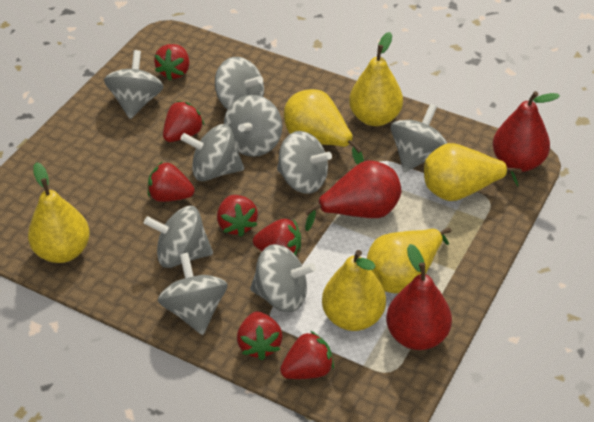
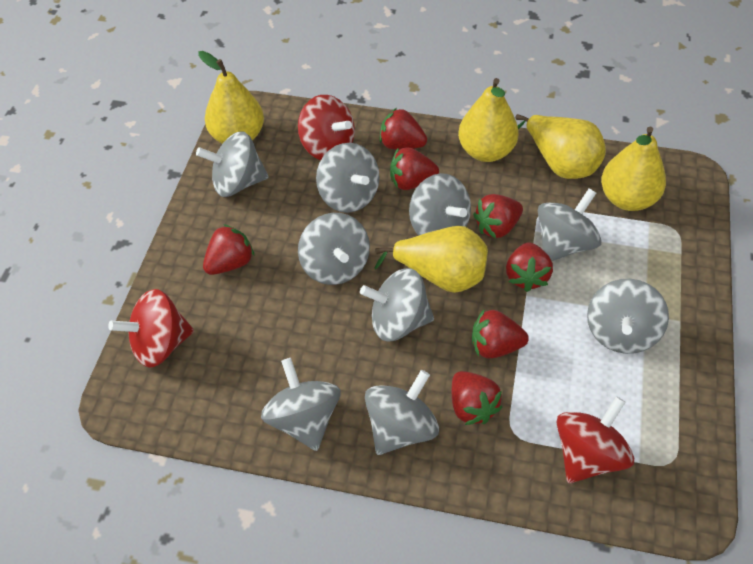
red pear: [305,160,401,231] [386,244,452,350] [493,91,560,172] = 3 -> none = 0
red spinning top: none = 0 -> [108,289,194,368] [298,95,355,161] [557,396,634,483] = 3
yellow pear: [28,162,90,263] [284,89,364,165] [322,250,386,331] [349,32,403,126] [367,227,451,293] [424,143,522,201] = 6 -> [199,51,264,144] [375,226,488,293] [458,78,519,162] [515,114,606,179] [601,127,666,211] = 5

